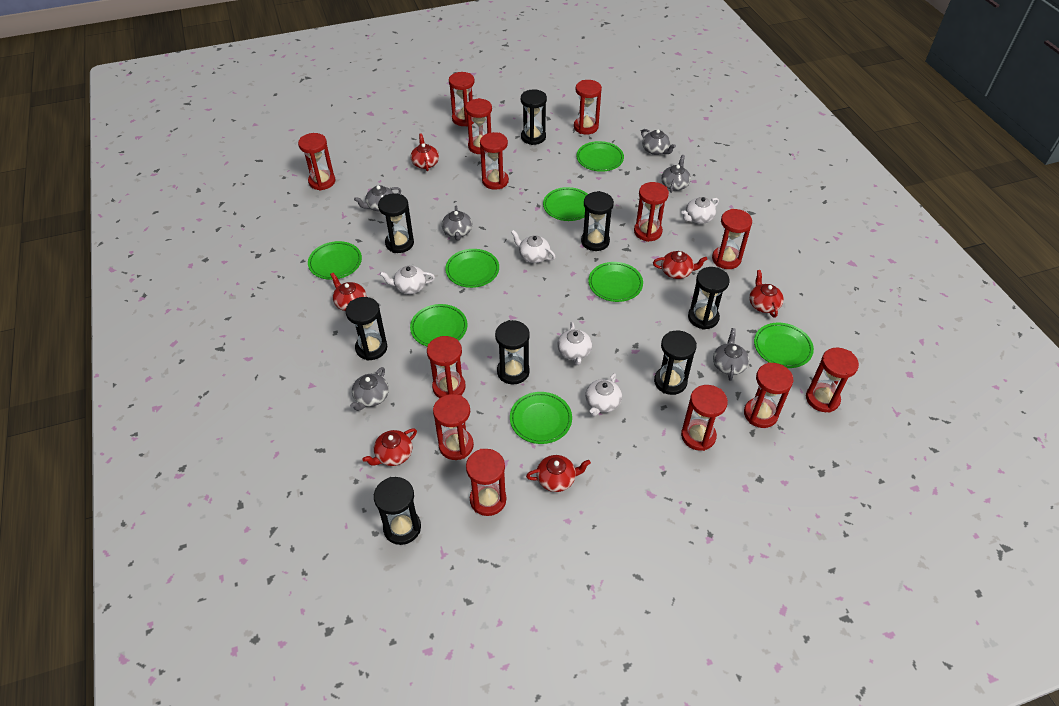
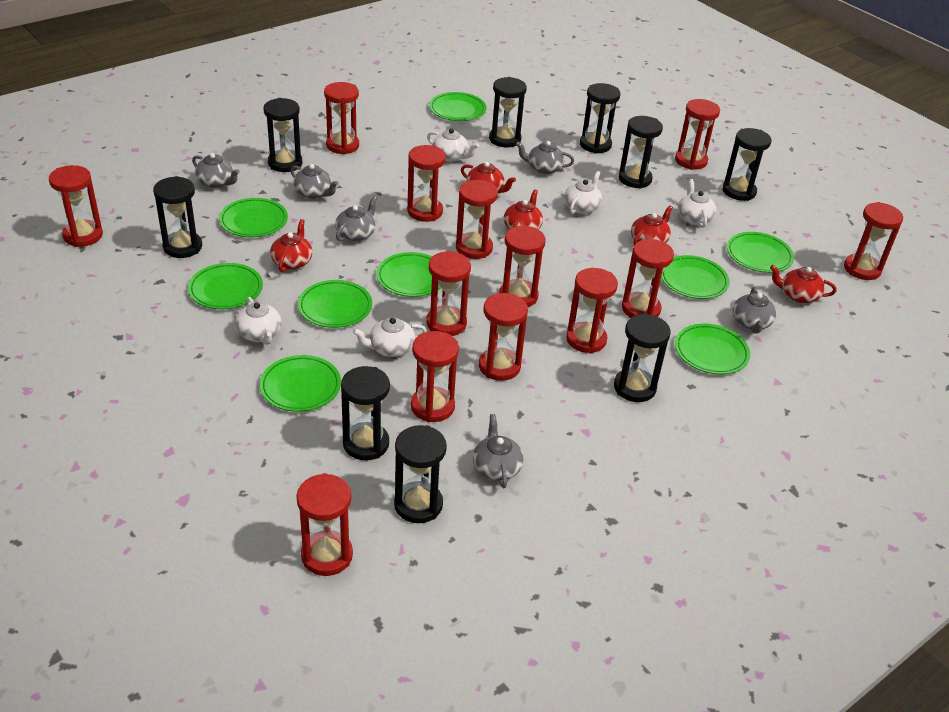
black hourglass: [345,297,387,361] [374,477,421,545] [378,193,414,253] [495,320,530,384] [521,89,547,145] [581,191,614,251] [654,330,697,395] [688,267,730,330] = 8 -> [153,176,202,258] [264,98,302,172] [341,366,390,460] [394,425,447,523] [489,77,527,147] [580,83,621,154] [614,313,671,402] [619,116,663,189] [722,128,771,201] = 9
green plate: [308,241,362,280] [410,304,467,347] [445,249,499,288] [510,392,572,444] [543,187,588,221] [576,141,624,172] [588,262,643,302] [754,323,814,368] = 8 -> [188,263,263,309] [219,198,288,237] [260,355,341,412] [298,280,372,328] [377,252,441,297] [429,92,487,121] [661,255,730,299] [675,324,750,374] [727,232,794,273] = 9
red teapot: [330,273,366,311] [362,428,417,466] [411,133,439,171] [526,455,591,492] [653,251,708,279] [749,270,784,318] = 6 -> [270,219,313,272] [461,162,516,193] [504,189,543,230] [631,205,673,245] [770,265,836,303] = 5

